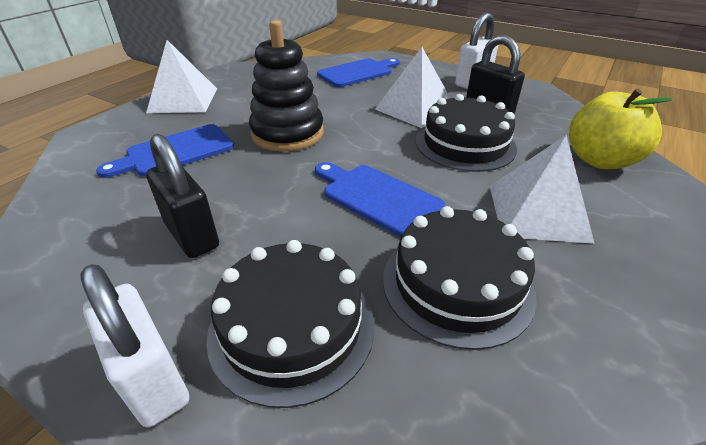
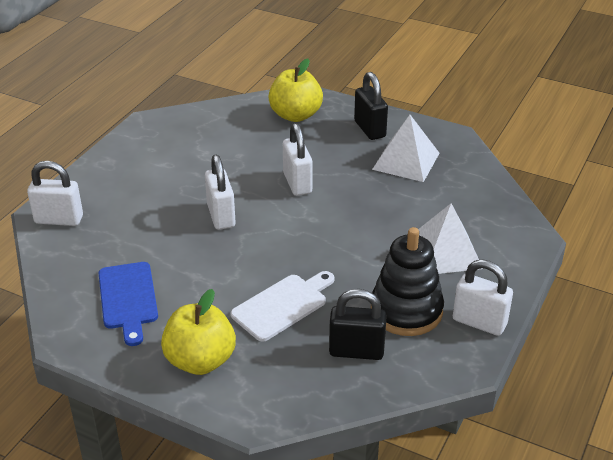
black cake: [206,240,374,408] [383,206,537,350] [416,94,517,172] = 3 -> none = 0
blue cutting board: [96,124,234,178] [315,162,445,237] [317,58,400,87] = 3 -> [98,262,158,346] = 1
white cutting board: none = 0 -> [231,271,334,342] = 1
white padlock: [80,264,189,428] [455,13,498,89] = 2 -> [27,161,83,226] [205,155,236,230] [283,123,313,196] [453,259,513,336] = 4
white pyramid: [146,40,217,113] [375,47,450,128] [490,135,595,244] = 3 -> [372,115,439,182] [418,203,483,274] = 2
yellow apple: [569,89,673,169] = 1 -> [161,289,236,375] [268,58,323,122] = 2

